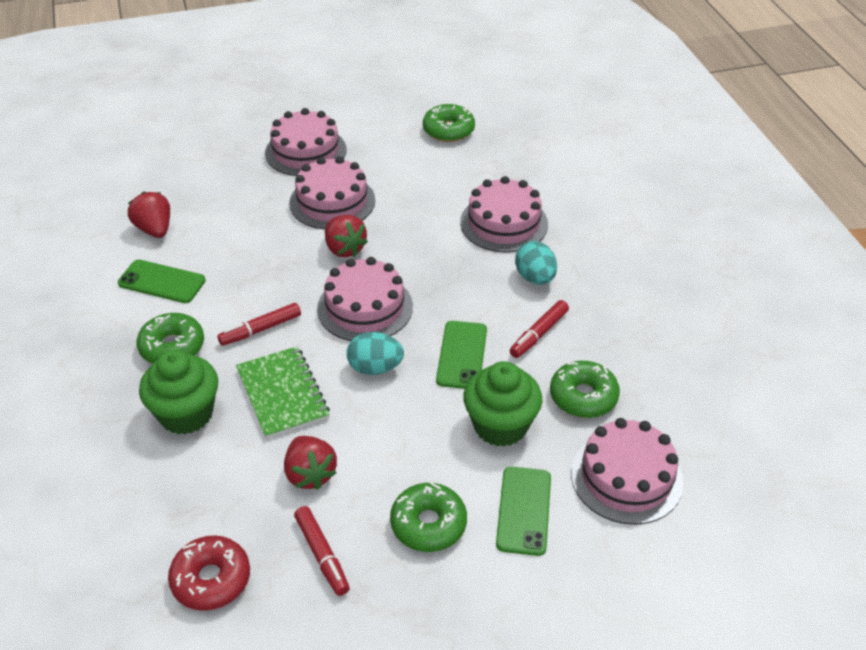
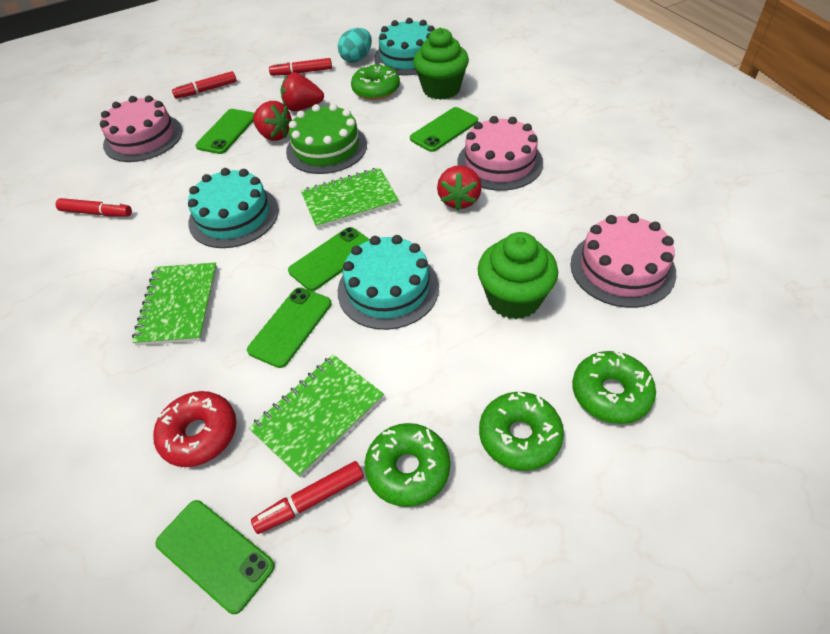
green cake: none = 0 -> [286,104,367,174] = 1
green notebook: [236,346,330,439] = 1 -> [132,262,217,346] [249,355,384,478] [301,168,399,229] = 3
green phone: [118,260,206,303] [436,321,487,389] [496,467,551,556] = 3 -> [156,500,275,614] [196,109,254,154] [247,287,331,368] [288,227,370,291] [410,107,478,152] = 5
pink cake: [265,108,346,176] [289,156,375,229] [317,257,413,341] [460,176,548,253] [571,418,684,525] = 5 -> [100,96,183,162] [457,116,543,191] [571,214,676,308] = 3
red marker: [217,303,301,346] [294,506,350,596] [510,300,569,358] = 3 -> [55,198,132,217] [172,71,237,99] [251,461,364,534] [269,58,332,76] = 4
turquoise cake: none = 0 -> [188,168,279,248] [338,235,439,330] [374,18,435,76] = 3
turquoise egg: [347,332,404,375] [515,241,557,285] = 2 -> [338,28,372,63] = 1

